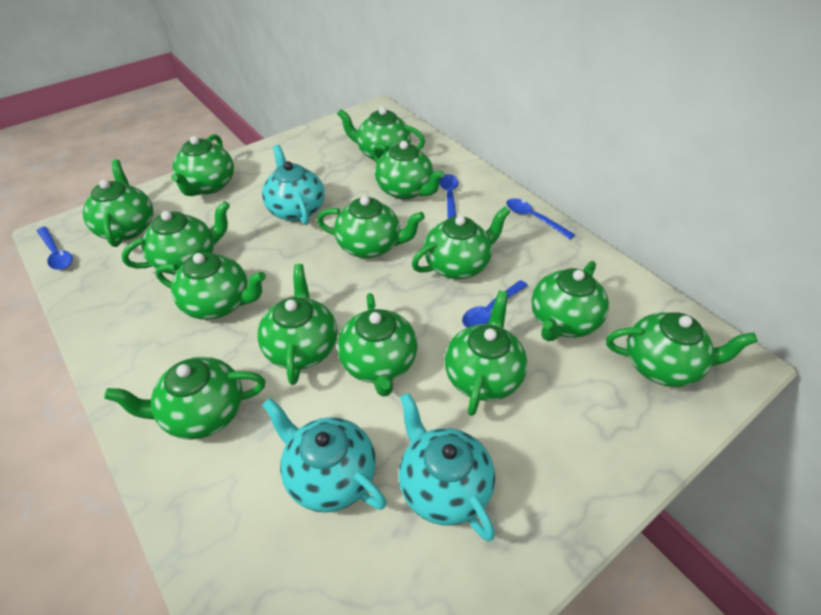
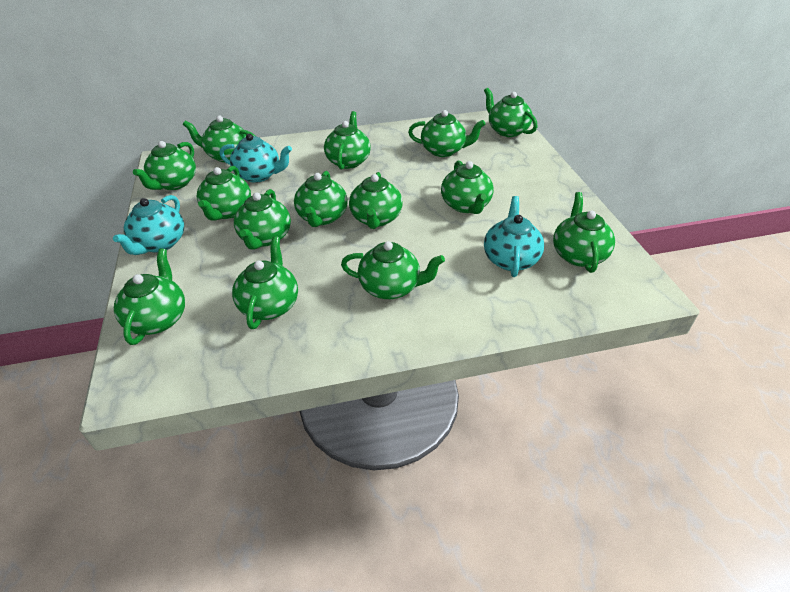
blue spoon: [37,226,73,270] [439,174,458,219] [462,280,528,328] [506,198,575,239] = 4 -> none = 0

